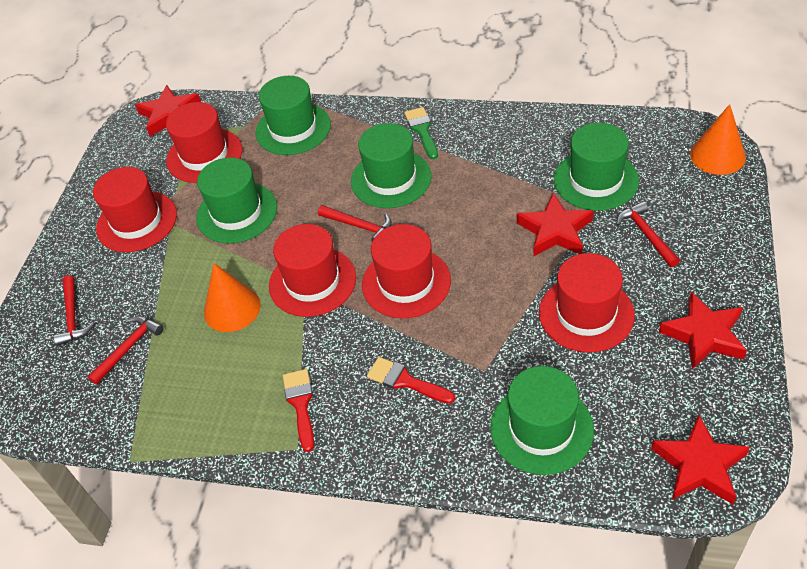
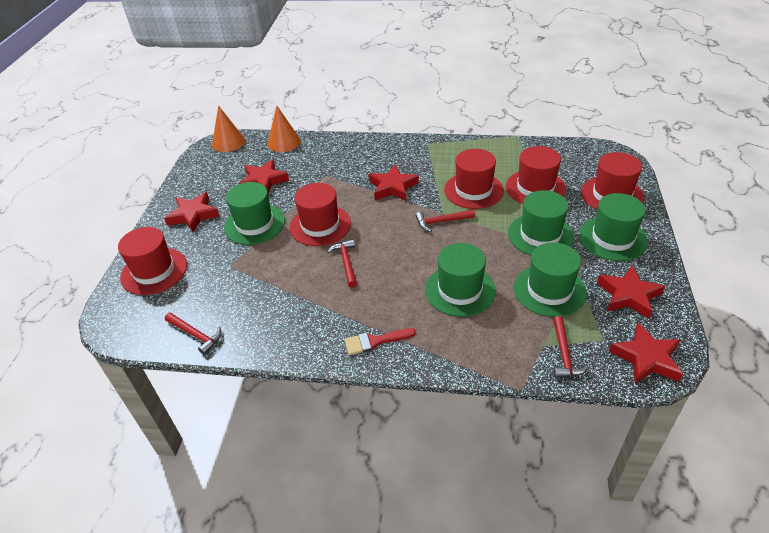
green brush: [405,107,438,159] = 1 -> none = 0
red brush: [283,369,314,452] [367,357,455,404] = 2 -> [345,328,416,355] = 1
red star: [135,85,201,136] [517,193,594,256] [651,415,750,504] [659,292,747,369] = 4 -> [164,192,219,233] [239,159,289,194] [369,164,419,201] [597,265,665,319] [609,323,683,384] = 5

